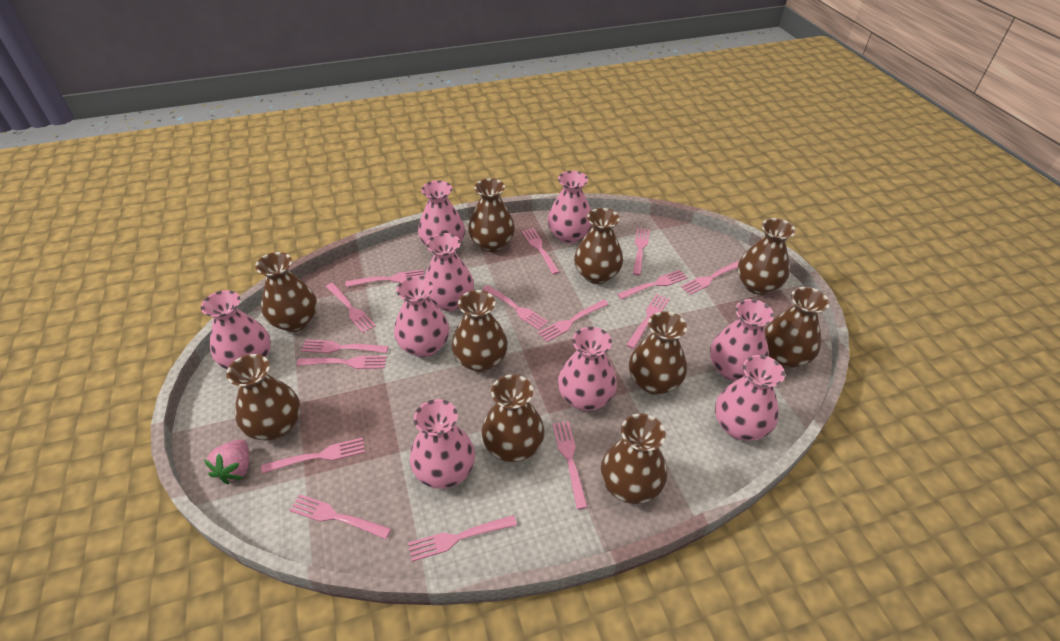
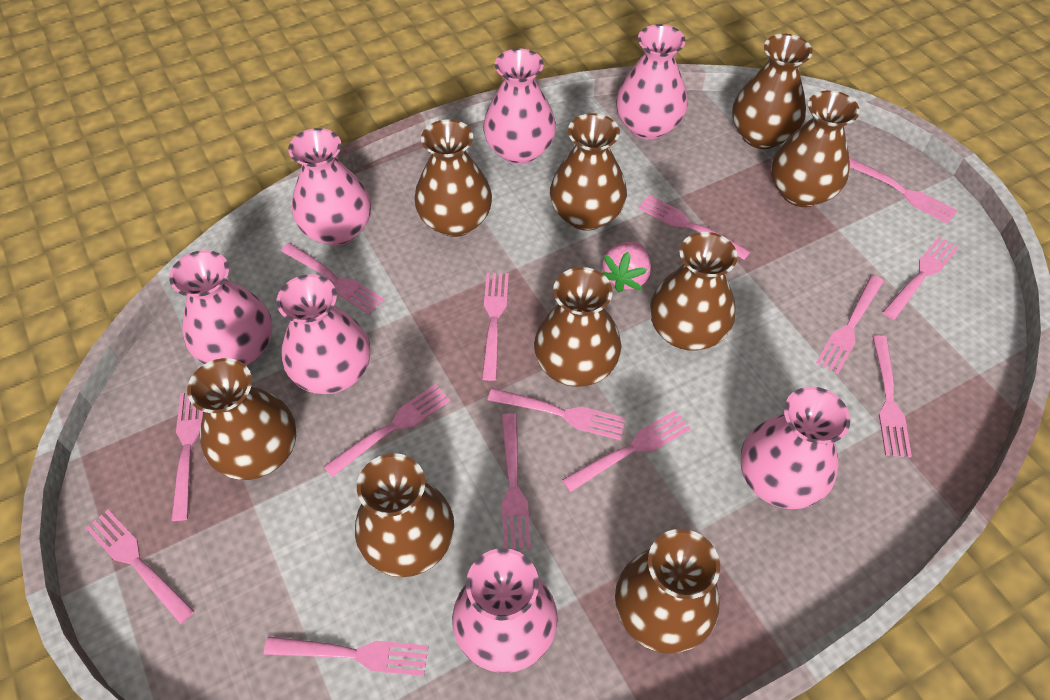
brown vase: [226,354,301,440] [255,252,317,332] [452,290,508,372] [468,178,515,252] [481,375,545,462] [574,208,623,284] [601,414,667,504] [629,311,687,395] [738,218,796,295] [764,287,830,368] = 10 -> [187,358,296,480] [355,453,454,577] [414,119,492,237] [534,267,621,387] [550,113,627,231] [615,529,720,654] [650,232,738,351] [732,34,813,149] [771,90,860,207] = 9
pink fork: [261,438,365,474] [289,494,391,539] [297,356,387,369] [301,339,388,353] [326,283,376,333] [345,270,424,287] [408,515,517,562] [482,285,549,330] [522,228,560,275] [538,300,609,342] [552,421,588,509] [617,270,688,299] [626,294,670,349] [633,228,650,276] [681,260,740,295] = 15 -> [86,510,195,624] [171,393,204,521] [264,636,429,676] [281,243,385,315] [323,384,450,477] [482,272,509,381] [488,388,626,440] [501,413,531,550] [562,410,691,492] [638,194,751,260] [816,275,884,374] [849,157,958,224] [872,335,912,457] [883,237,959,320] = 14
pink vase: [201,290,271,369] [394,276,449,357] [410,399,475,489] [418,180,465,247] [424,233,474,311] [547,171,592,244] [558,327,617,411] [710,299,774,381] [715,355,785,441] = 9 -> [169,250,272,366] [277,274,370,394] [288,128,371,246] [452,548,558,673] [483,49,556,164] [616,24,688,140] [741,387,850,509] = 7

